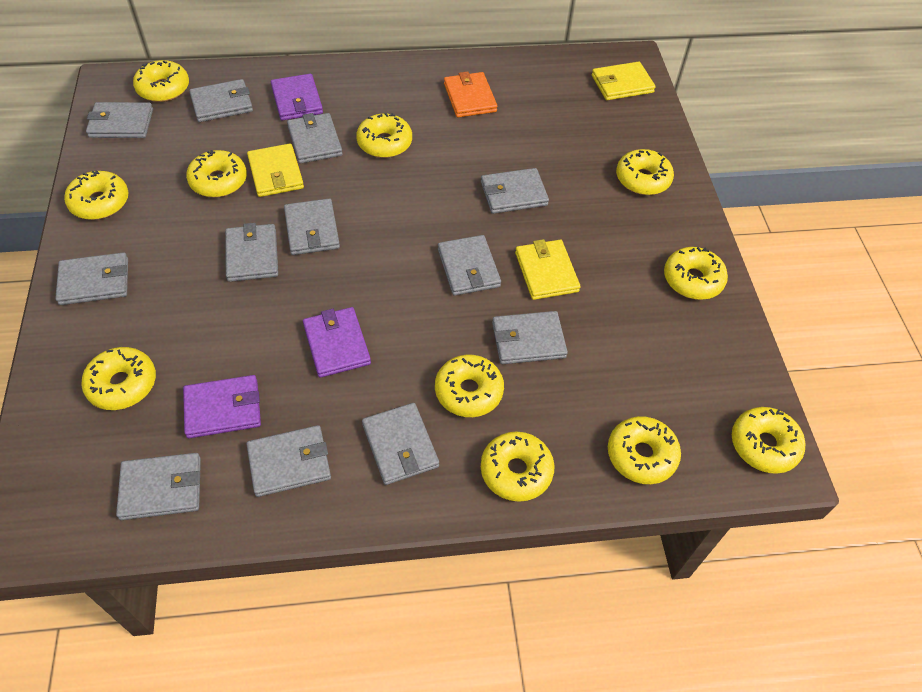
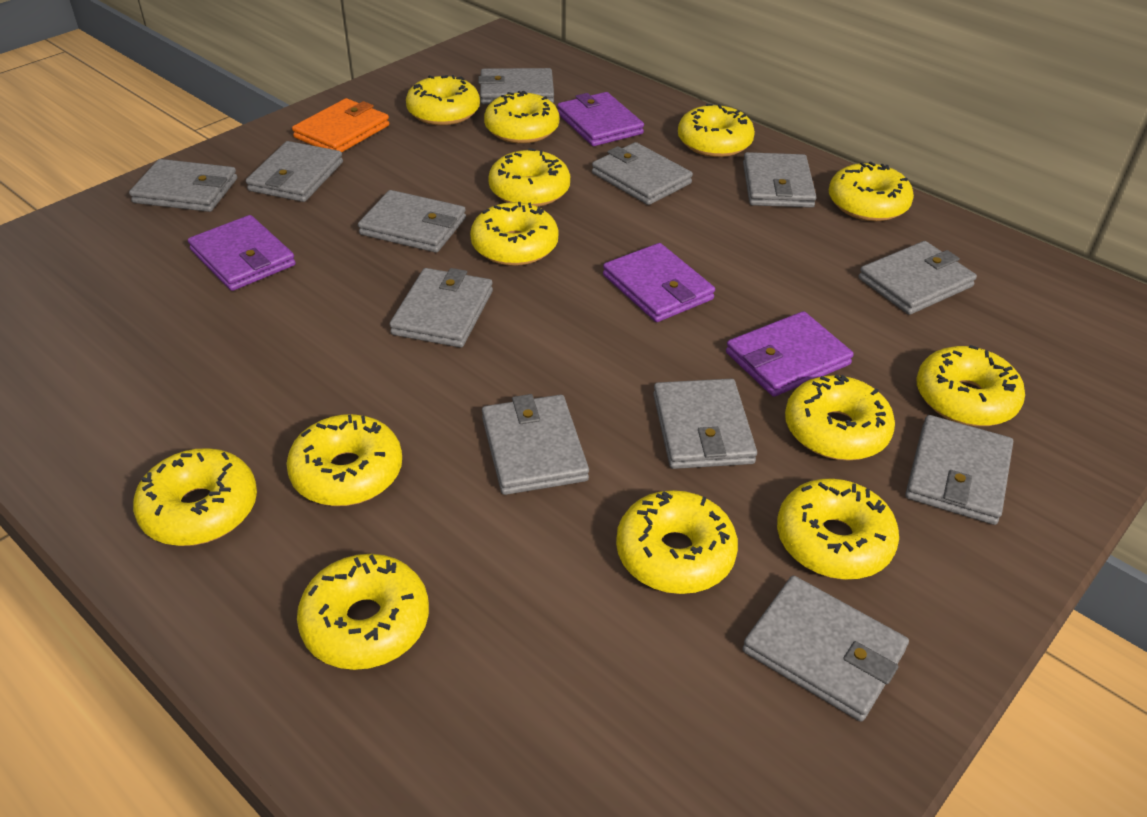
purple wallet: [183,375,261,438] [271,74,323,121] [303,307,371,378] = 3 -> [188,215,296,291] [557,92,644,146] [603,243,715,322] [726,311,854,397] = 4
yellow donut: [64,170,128,220] [81,347,156,410] [133,60,189,102] [186,150,247,197] [356,113,412,158] [435,354,504,417] [481,431,554,502] [608,416,681,484] [616,149,674,195] [664,247,728,300] [732,407,805,474] = 11 -> [133,448,257,546] [286,414,402,506] [297,554,429,670] [406,75,480,126] [470,202,559,266] [484,91,559,144] [488,148,570,207] [616,490,738,594] [678,104,755,157] [777,479,899,580] [785,375,895,461] [829,161,914,221] [916,345,1025,426] = 13
yellow wallet: [247,143,304,197] [515,239,581,300] [592,62,656,100] = 3 -> none = 0

